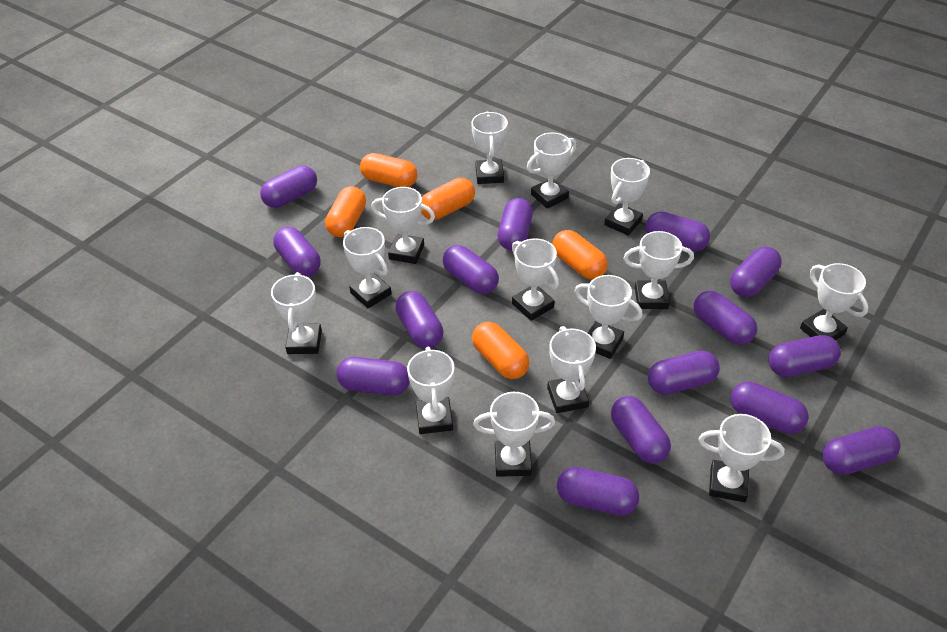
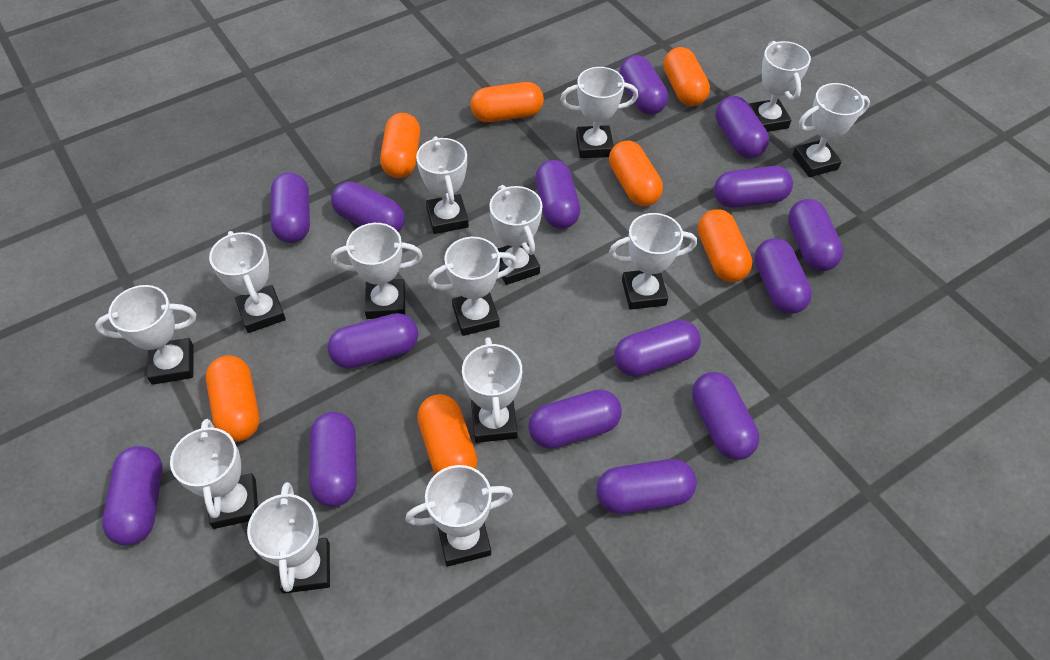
orange capsule: [325,186,366,237] [360,153,417,187] [421,178,475,220] [472,322,529,379] [552,230,608,280] = 5 -> [206,355,260,442] [380,113,420,178] [417,394,477,474] [471,82,544,122] [609,140,663,206] [663,47,710,106] [698,209,752,282] = 7

